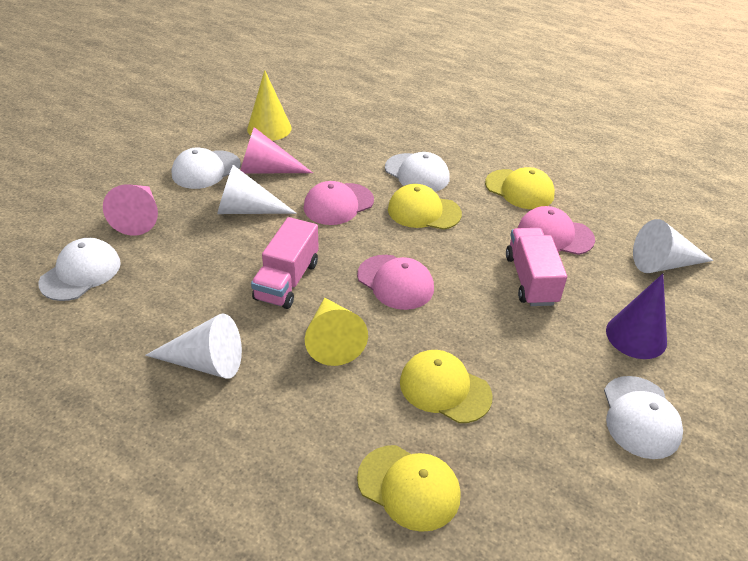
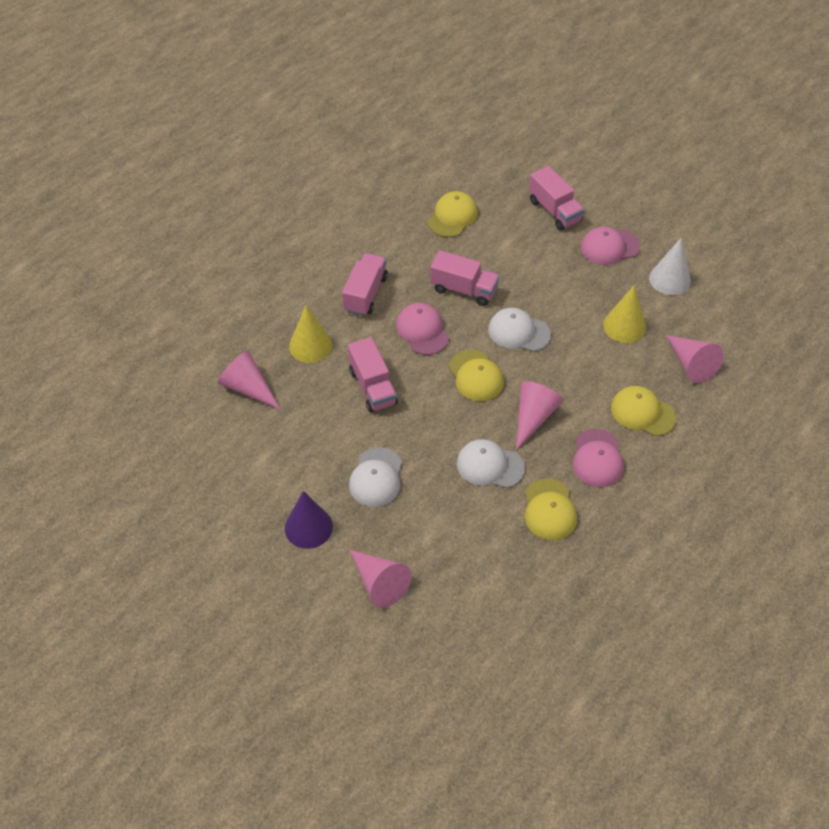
pink cone: [103,185,158,236] [240,127,313,173] = 2 -> [218,350,281,410] [350,550,412,608] [516,381,563,450] [666,335,724,383] = 4
pink truck: [251,217,319,309] [506,228,567,306] = 2 -> [342,253,388,316] [348,337,398,413] [430,250,499,306] [529,166,585,231] = 4
white cap: [38,238,121,301] [172,147,241,189] [385,152,450,192] [604,376,683,459] = 4 -> [349,447,402,507] [457,439,525,488] [488,308,551,352] = 3
white cone: [145,313,242,379] [217,165,297,214] [633,219,714,273] = 3 -> [649,238,691,295] = 1

